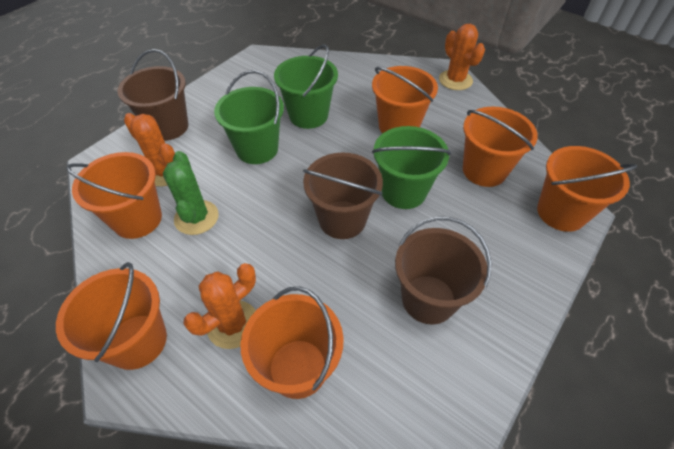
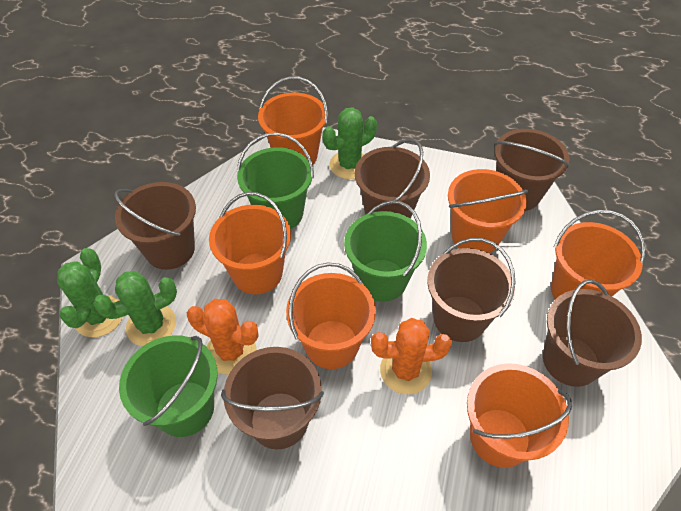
brown bucket: [118,49,189,141] [303,153,383,239] [395,217,492,324] = 3 -> [114,182,196,270] [221,347,324,449] [355,139,430,219] [427,238,516,342] [494,129,570,211] [543,280,642,387] = 6
green cactus: [163,151,219,235] = 1 -> [57,248,123,337] [93,271,177,346] [322,107,377,179] = 3
orange cactus: [124,113,175,187] [184,263,256,349] [439,24,485,90] = 3 -> [187,299,259,374] [371,318,452,394] = 2

